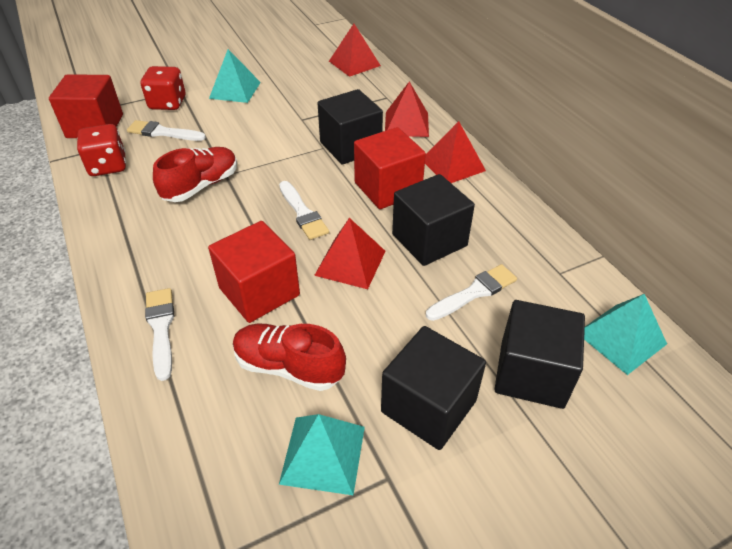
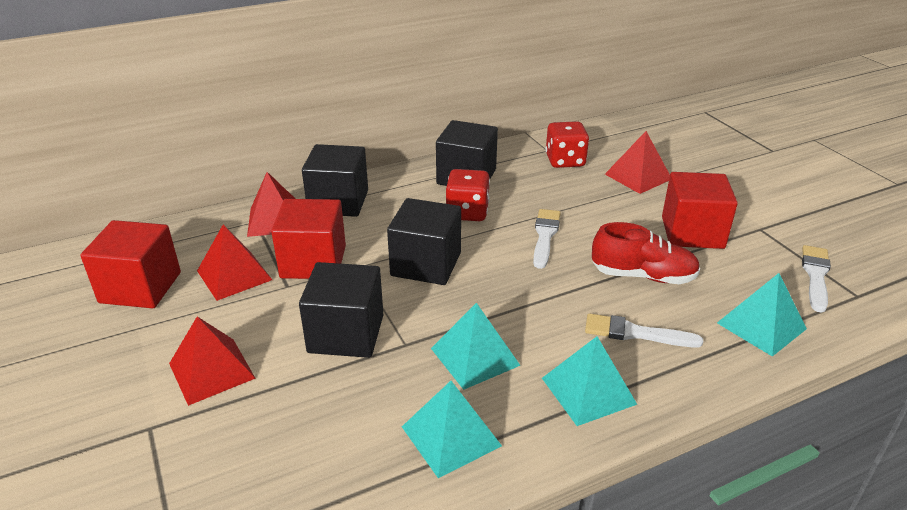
red shoe: [153,147,237,202] [233,324,346,391] = 2 -> [592,222,700,284] = 1
turquoise pyramid: [209,49,261,103] [279,414,365,495] [584,294,667,375] = 3 -> [402,381,502,478] [431,303,521,390] [542,336,637,426] [717,273,807,357] = 4
white brush: [127,120,206,141] [145,288,174,381] [279,181,329,240] [426,264,517,321] = 4 -> [533,209,560,269] [585,313,703,347] [802,245,831,313] = 3

